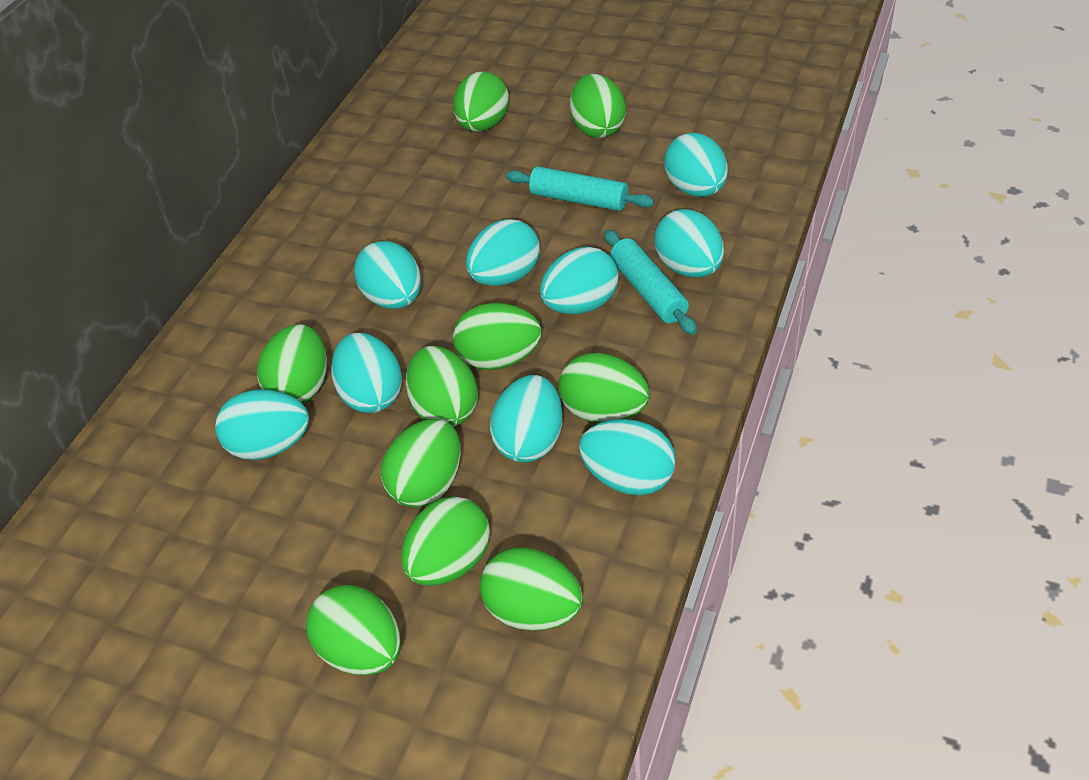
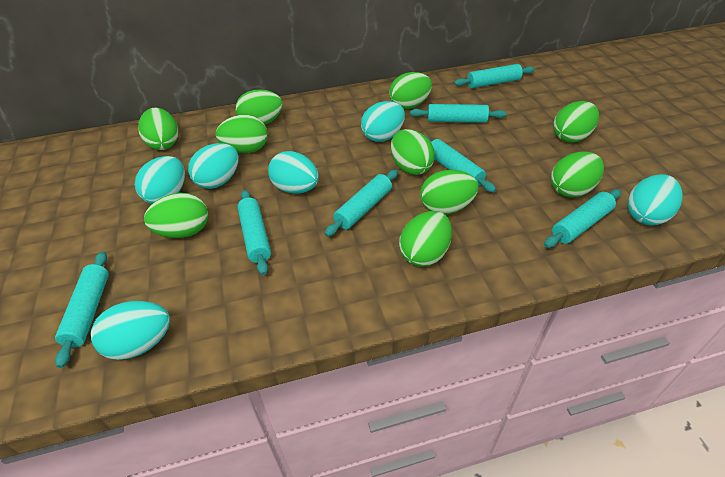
turquoise egg: [215,389,309,460] [331,333,402,413] [354,241,421,309] [466,219,540,286] [490,375,563,463] [540,247,619,314] [579,419,676,496] [654,209,724,277] [664,133,728,197] = 9 -> [91,301,170,360] [135,156,185,204] [188,143,239,189] [268,151,319,194] [361,101,405,142] [628,174,683,226] = 6
turquoise rolling pin: [506,166,654,211] [604,230,697,335] = 2 -> [55,251,109,368] [237,190,271,275] [324,170,398,237] [410,104,507,123] [427,137,496,193] [454,64,534,88] [544,189,621,248] = 7

